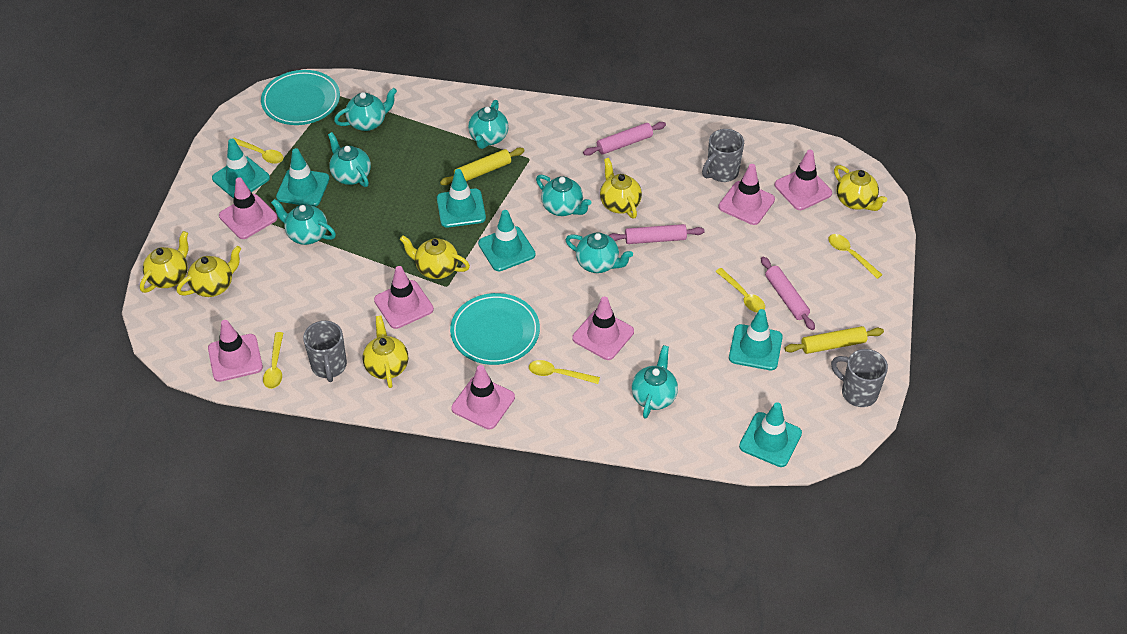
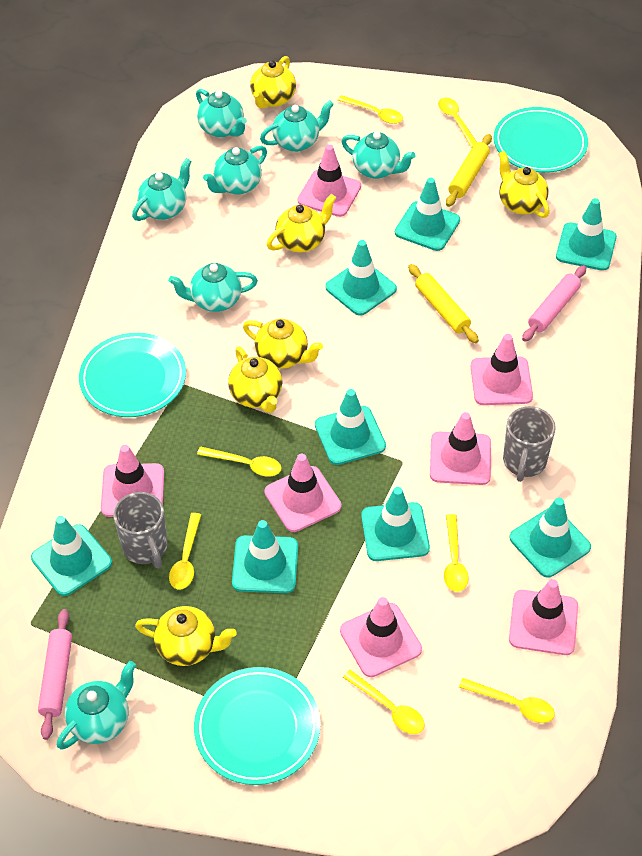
grey mug: [303,321,347,382] [702,129,744,182] [831,349,888,407] = 3 -> [113,492,168,568] [503,406,556,482] = 2
pink rolling pin: [583,122,666,156] [608,224,705,244] [761,256,815,330] = 3 -> [38,609,72,740] [522,265,586,342] = 2
turquoise plate: [261,70,340,125] [450,293,540,365] = 2 -> [79,333,186,417] [194,667,321,785] [493,107,588,173] = 3
turquoise traffic cone: [212,139,270,199] [276,148,330,207] [437,169,486,228] [478,210,536,271] [729,309,783,370] [739,402,802,467] = 6 -> [31,516,112,596] [232,520,298,593] [315,389,386,465] [325,240,397,316] [361,487,430,561] [395,178,460,251] [509,498,591,577] [556,198,617,271] = 8
yellow spoon: [232,137,283,164] [263,332,283,389] [529,360,600,384] [715,268,765,313] [828,234,883,279] = 5 -> [169,513,201,590] [197,447,282,476] [338,95,403,124] [343,670,425,734] [438,97,477,148] [444,514,469,592] [459,678,555,723] = 7

